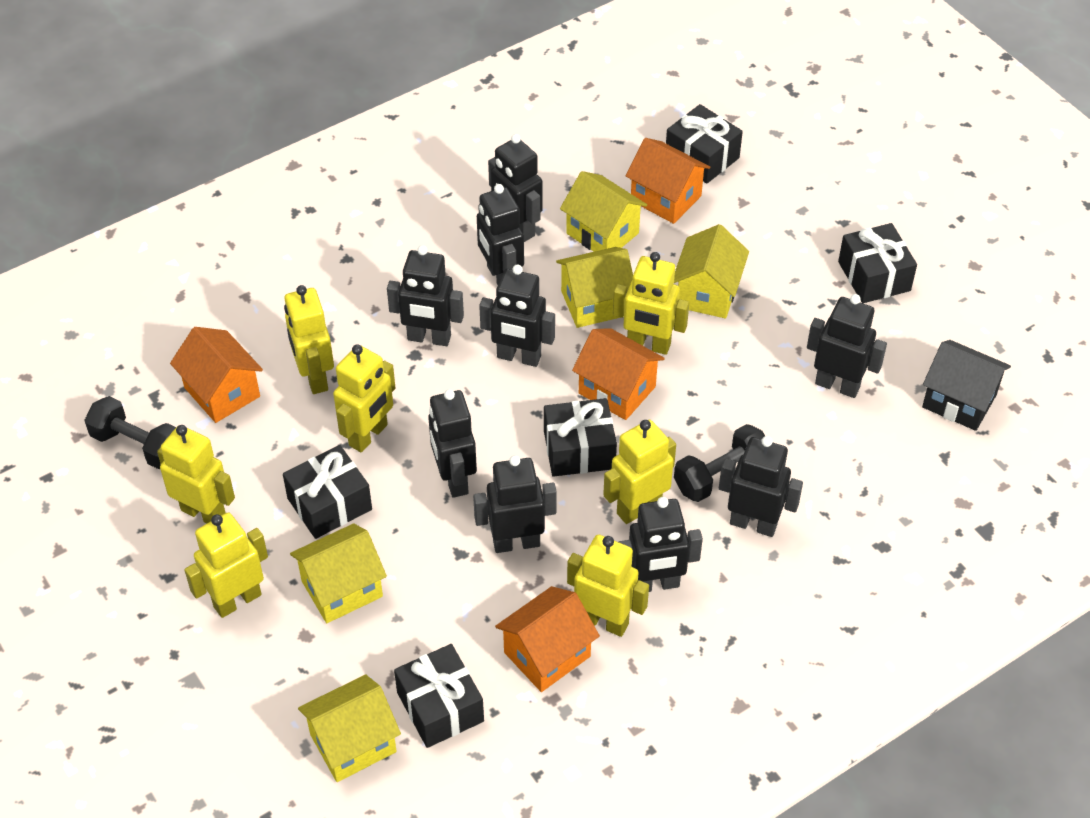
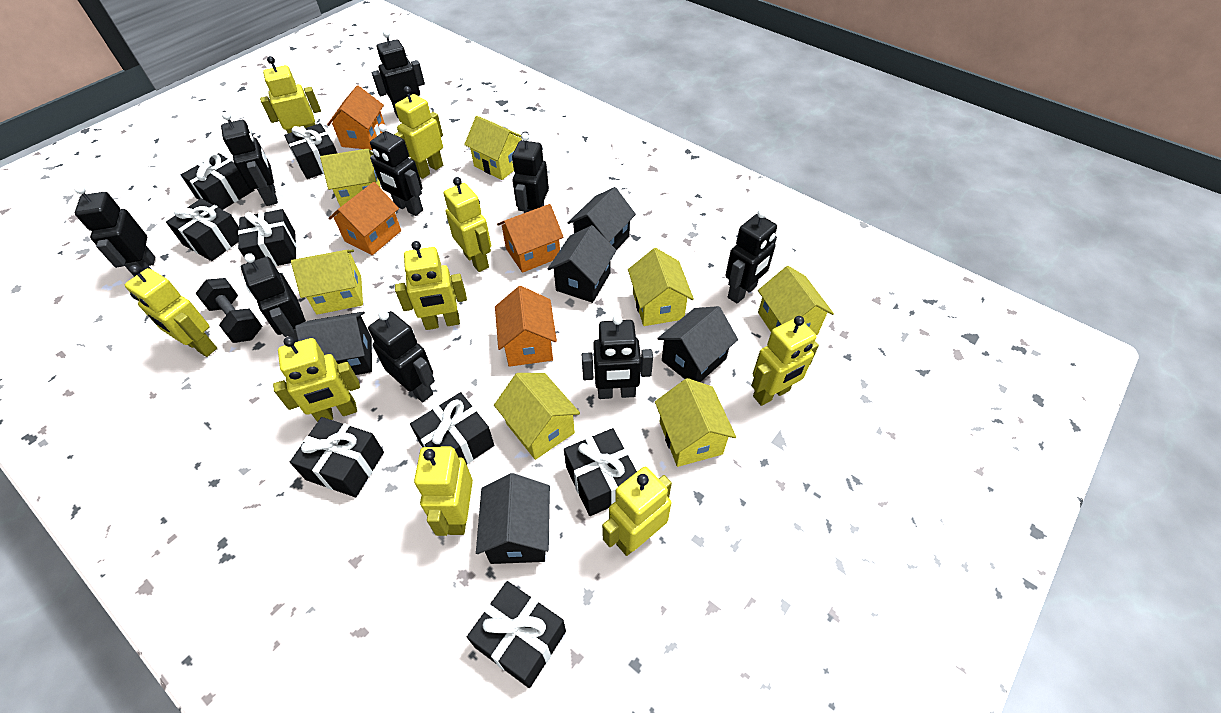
black dumbbell: [84,396,176,469] [674,424,765,502] = 2 -> [196,278,262,343] = 1
black gift: [283,445,372,539] [394,644,484,748] [544,398,617,477] [666,104,743,183] [838,223,917,303] = 5 -> [166,199,239,261] [181,153,254,210] [238,209,296,267] [284,123,337,179] [290,417,384,497] [410,392,494,464] [467,581,566,688] [564,428,637,516] = 8
black house: [922,340,1011,431] = 1 -> [295,311,372,375] [476,473,550,564] [548,225,617,303] [568,187,636,250] [657,306,738,382] = 5
yellow house: [290,523,387,623] [298,674,401,782] [556,247,633,328] [560,171,647,252] [674,224,749,318] = 5 -> [291,250,363,315] [320,149,380,207] [464,116,522,180] [494,373,580,460] [628,248,694,326] [655,378,736,467] [758,266,834,335] = 7
yellow robot: [157,425,235,523] [184,512,268,618] [284,285,334,394] [333,344,395,452] [567,535,649,637] [603,420,676,524] [613,252,689,355] = 7 -> [125,265,217,357] [260,56,321,133] [273,337,360,422] [394,86,443,179] [395,241,467,330] [414,446,473,536] [443,177,491,272] [602,467,672,556] [751,316,819,406] = 9

